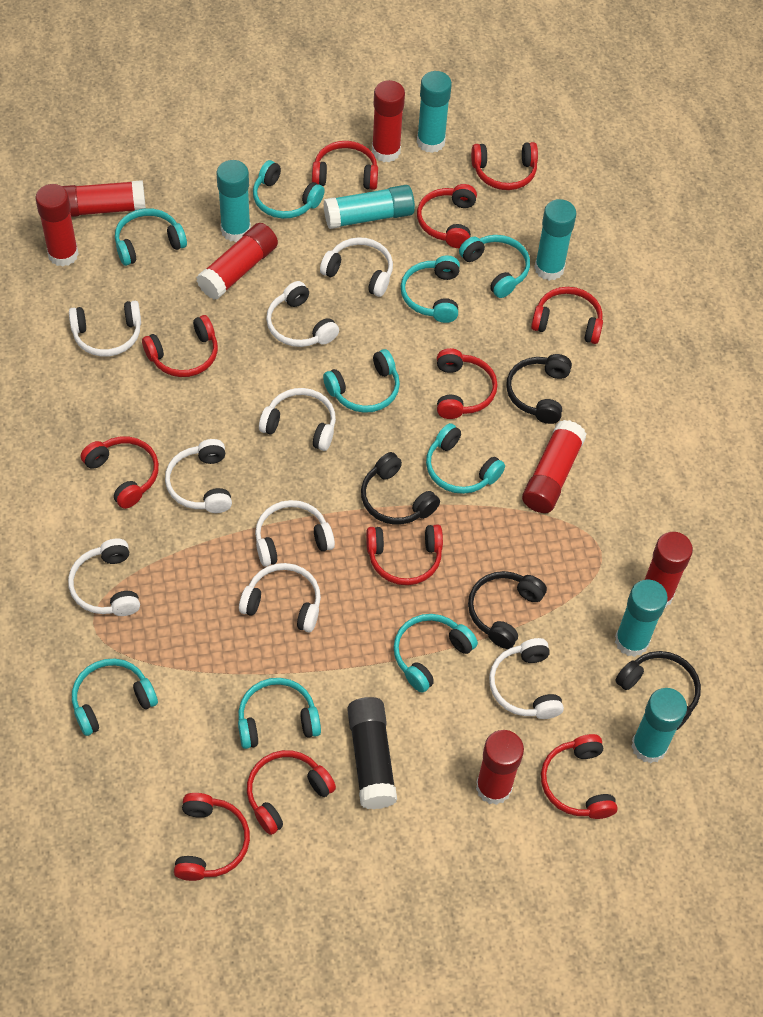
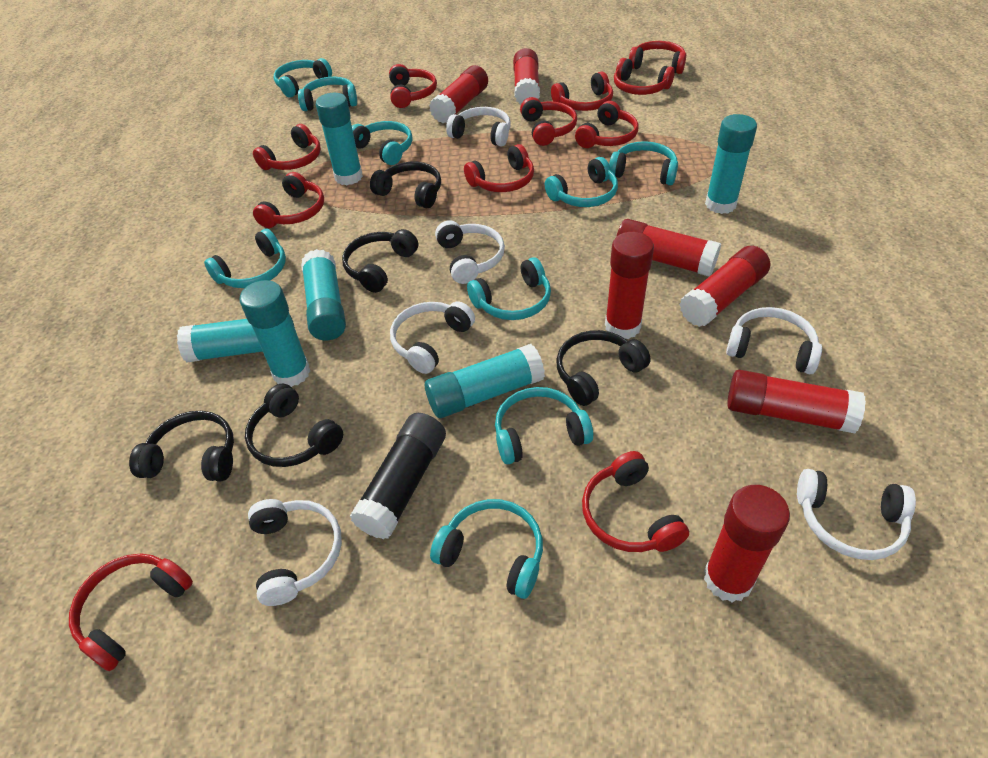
black headphones: [361,452,440,525] [468,571,547,649] [506,354,572,424] [615,651,701,731] = 4 -> [129,411,234,481] [245,384,343,467] [342,229,418,293] [370,162,441,208] [556,330,651,406] = 5
white headphones: [68,539,140,616] [69,301,141,357] [165,439,232,513] [239,563,321,632] [255,500,335,567] [259,388,336,451] [266,281,339,347] [320,237,393,297] [489,638,564,719] = 9 -> [248,499,342,606] [390,301,475,374] [435,220,505,284] [446,107,511,147] [726,307,822,374] [797,469,916,560] = 6

